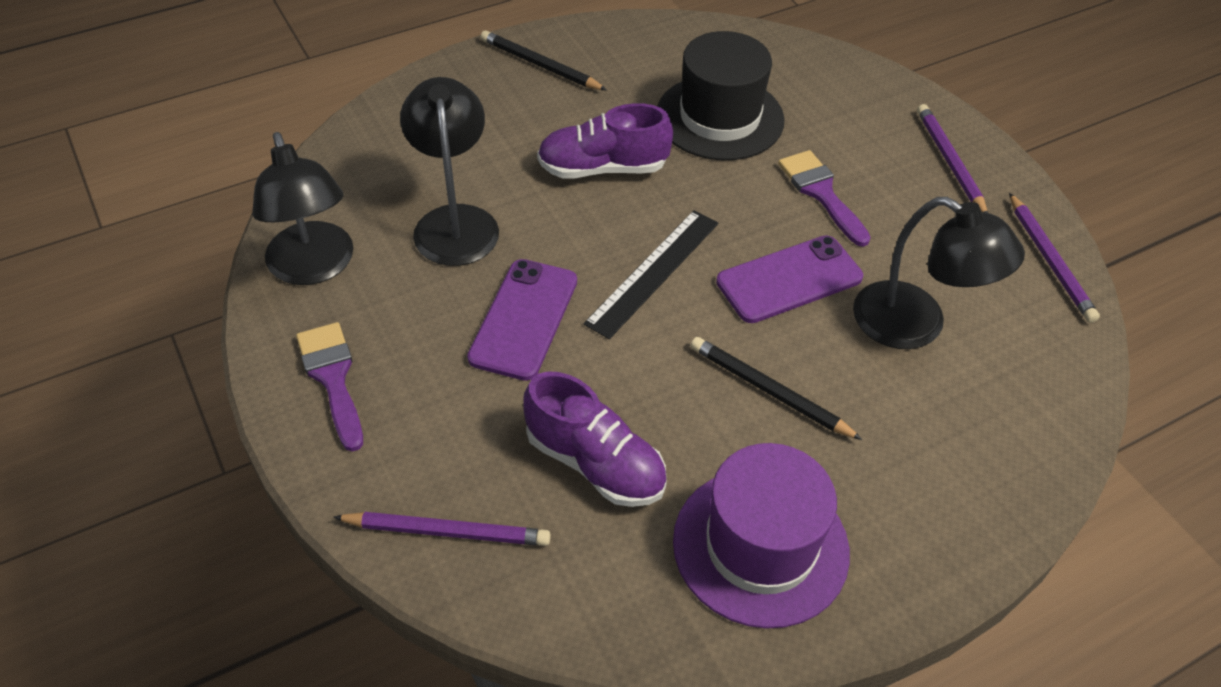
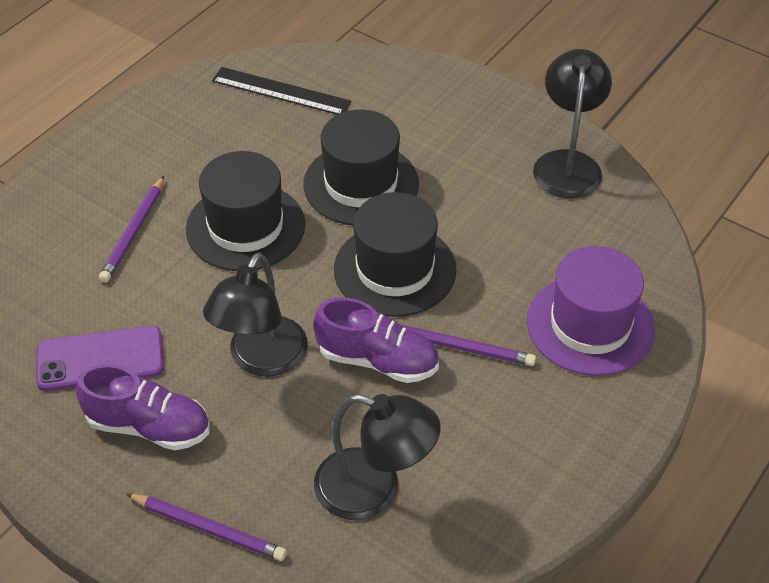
black hat: [657,31,785,160] = 1 -> [186,151,305,271] [303,110,419,225] [334,192,457,317] = 3
black pencil: [480,30,607,90] [691,337,863,440] = 2 -> none = 0
purple brush: [296,322,363,452] [778,150,871,247] = 2 -> none = 0
purple phone: [467,259,577,381] [716,235,863,323] = 2 -> [36,326,164,391] = 1

